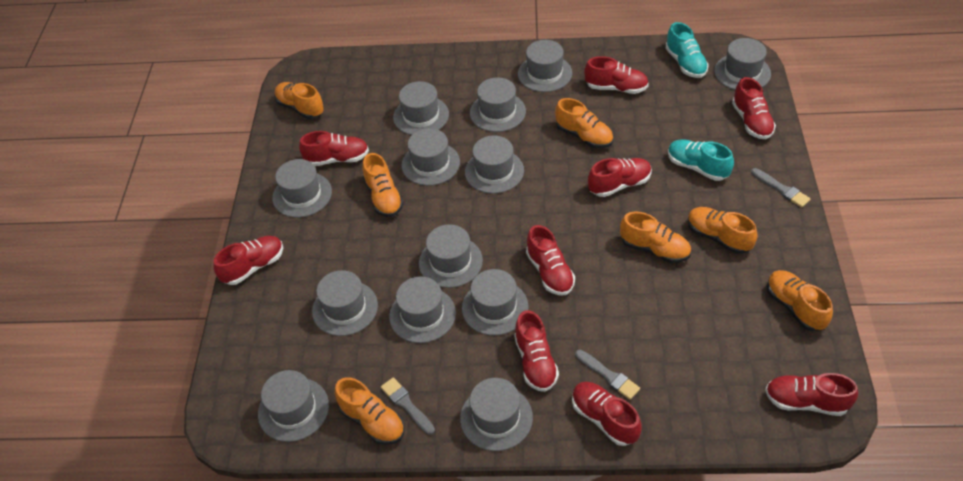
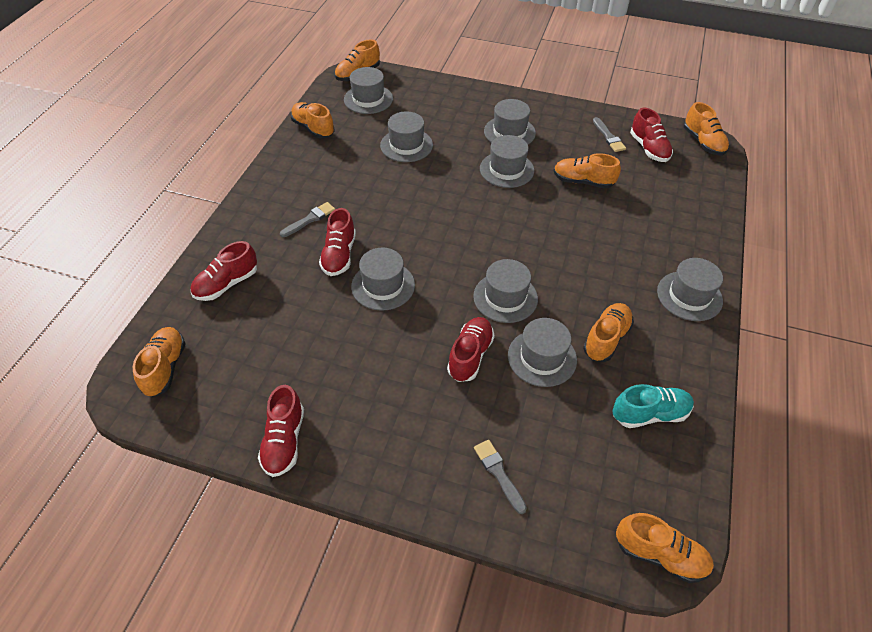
grey hat: [258,370,329,442] [272,159,332,218] [312,270,378,336] [389,277,456,343] [393,81,449,135] [401,128,460,186] [419,224,483,288] [460,378,533,451] [462,269,529,336] [465,135,524,194] [470,77,526,132] [518,40,572,92] [714,38,771,90] = 13 -> [344,67,393,114] [351,248,415,311] [380,112,433,162] [473,259,538,323] [480,135,534,188] [484,99,536,144] [508,318,577,387] [657,258,723,321] = 8
red shoe: [213,236,283,285] [299,131,369,166] [514,310,559,392] [526,225,575,296] [572,382,642,446] [584,56,649,94] [588,158,652,197] [732,77,776,139] [765,373,858,416] = 9 -> [190,241,257,301] [258,385,304,477] [319,208,356,276] [447,317,495,382] [630,108,673,162] = 5
turquoise shoe: [666,22,709,78] [668,139,734,181] = 2 -> [612,384,694,428] = 1

